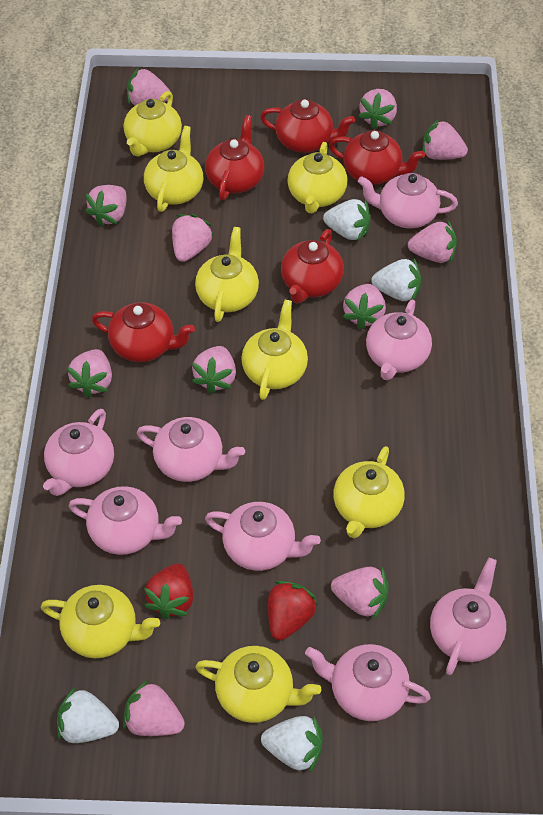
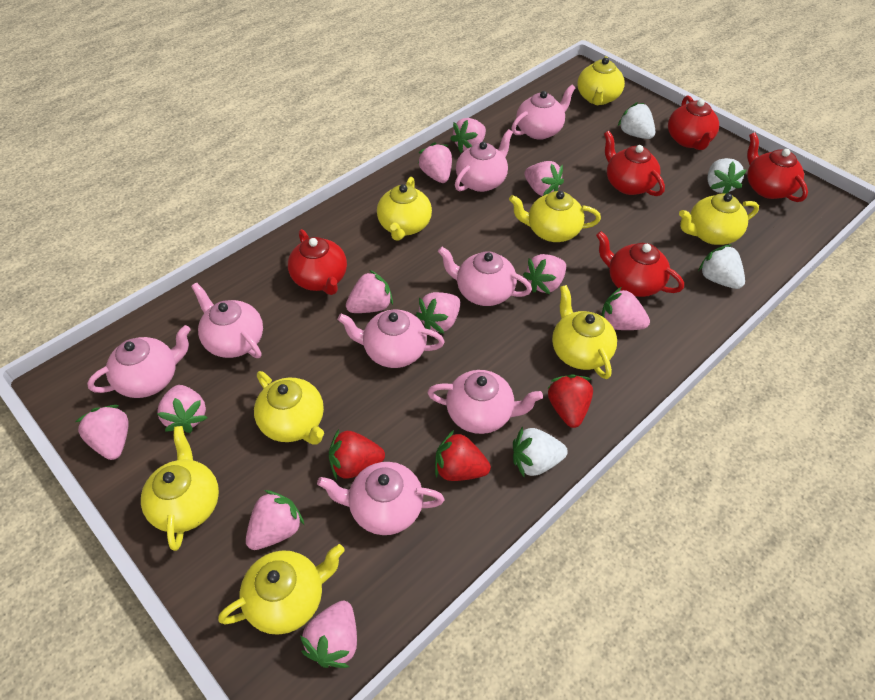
red strawberry: [144,564,194,619] [268,581,318,640] = 2 -> [329,429,385,480] [435,430,491,481] [547,375,593,428] = 3

